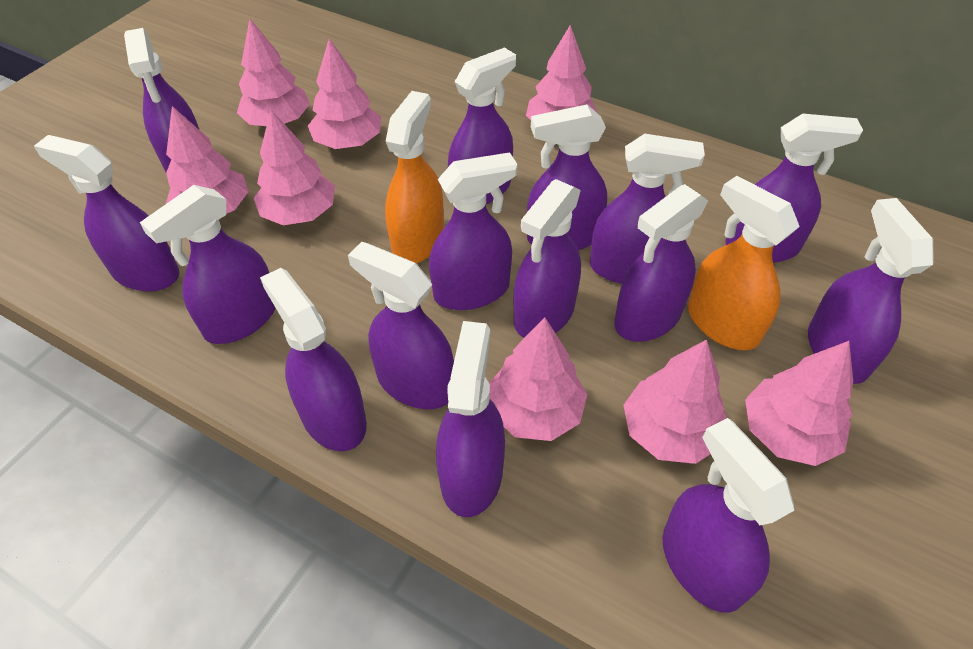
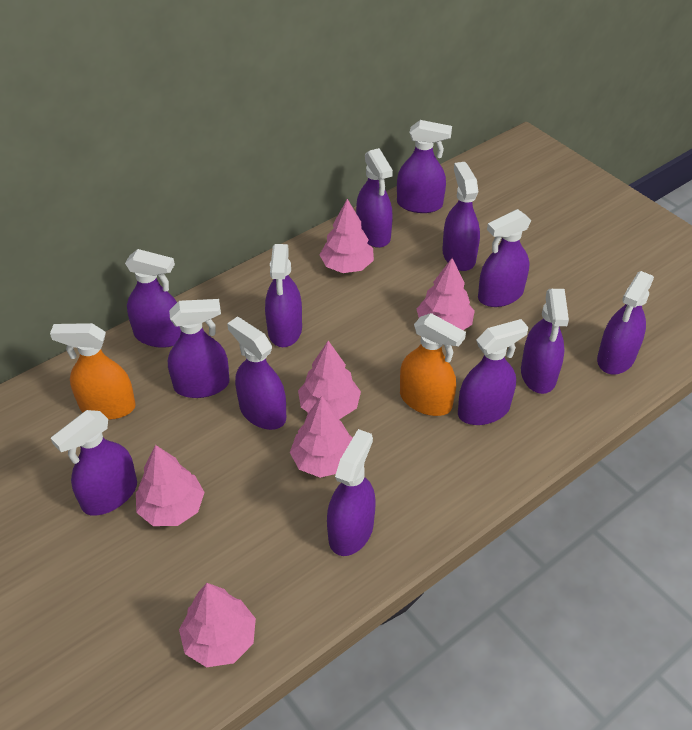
pink tree: [166,106,249,214] [237,19,310,126] [254,110,335,226] [308,39,381,149] [489,317,587,441] [526,25,597,120] [623,339,727,464] [745,341,853,466] = 8 -> [136,445,205,526] [179,583,256,667] [290,396,353,478] [298,341,361,419] [320,199,374,273] [417,258,475,330] = 6
purple spray bottle: [34,135,179,291] [124,28,199,172] [140,185,276,344] [260,268,367,451] [348,242,454,409] [429,152,518,310] [436,321,505,517] [448,47,516,204] [514,179,581,338] [527,104,607,250] [590,134,705,284] [614,184,708,342] [663,418,794,613] [726,114,863,263] [808,198,934,384] = 15 -> [51,410,137,516] [125,249,181,348] [168,299,230,398] [227,317,286,430] [265,244,302,347] [327,429,375,556] [356,148,393,248] [397,120,452,213] [442,162,480,271] [458,319,528,425] [478,209,532,307] [521,289,569,394] [597,271,654,375] = 13

